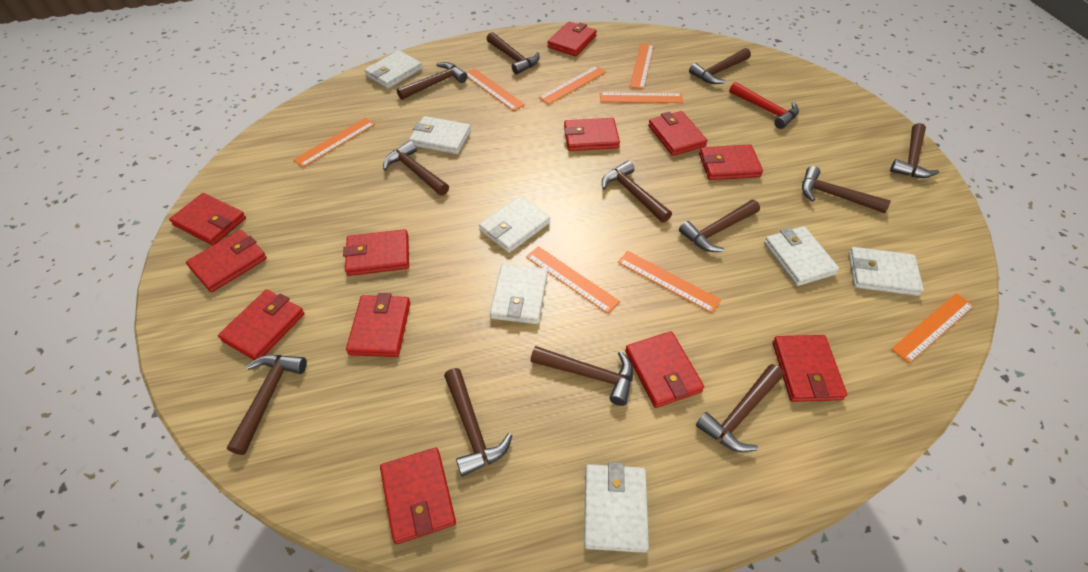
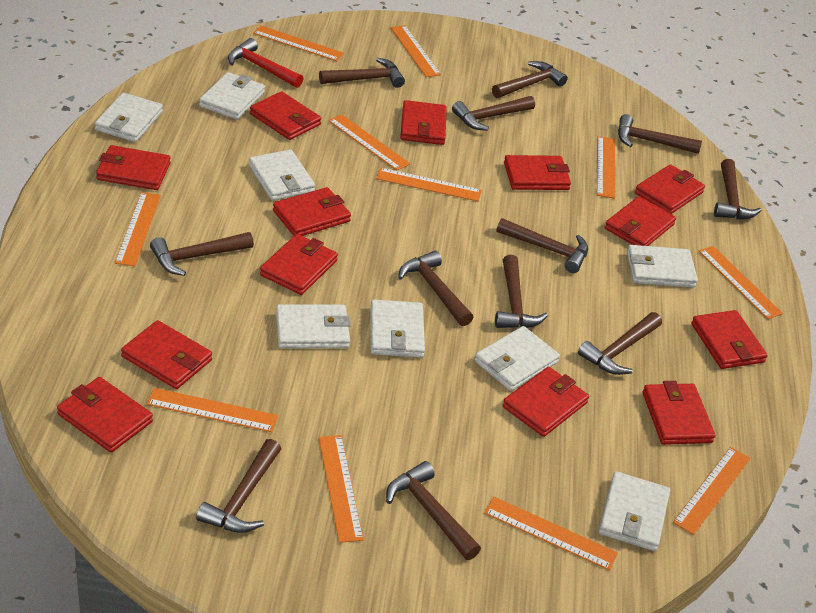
orange ruler: [293,117,375,167] [466,68,525,111] [526,246,620,314] [539,66,606,105] [600,92,683,103] [618,251,721,313] [630,43,654,89] [891,293,974,363] = 8 -> [115,192,161,266] [147,388,278,432] [253,25,344,61] [319,435,364,543] [328,114,410,170] [376,168,482,202] [391,25,441,77] [484,497,618,570] [597,136,615,199] [673,447,750,535] [699,246,783,319] = 11
red wallet: [169,193,246,246] [186,230,267,292] [218,290,305,360] [343,229,409,276] [346,293,410,357] [380,447,456,544] [547,21,597,56] [564,118,620,151] [625,331,704,408] [648,111,707,156] [699,145,763,180] [773,335,847,402] = 12 -> [57,377,153,453] [96,145,170,190] [121,320,212,389] [250,91,321,140] [260,234,338,295] [273,187,351,236] [400,100,447,145] [503,367,589,437] [504,155,571,190] [605,196,676,246] [635,164,705,214] [643,381,715,445] [691,310,768,369] = 13
white wallet: [364,50,422,89] [409,116,471,154] [479,196,550,253] [490,264,548,324] [584,462,649,553] [764,226,839,286] [849,247,924,296] = 7 -> [95,93,163,142] [199,72,265,120] [249,150,315,201] [276,304,351,348] [370,299,425,358] [475,326,560,391] [599,471,670,551] [627,245,698,288] = 8

